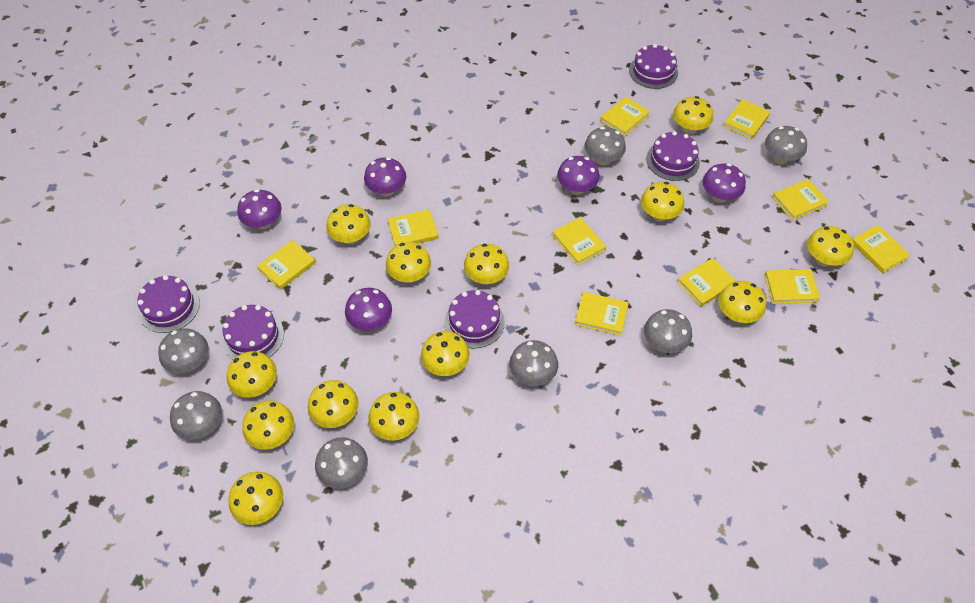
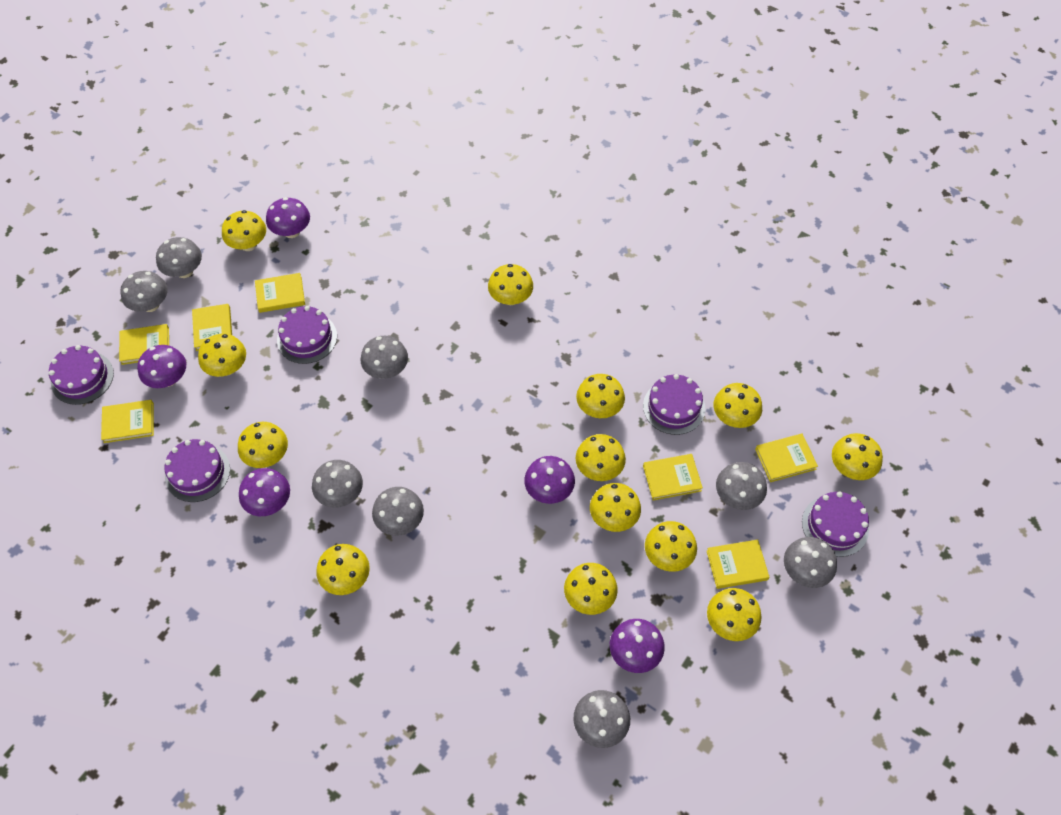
grey mushroom: [158,328,209,374] [170,391,222,440] [315,437,368,489] [509,340,558,386] [584,127,626,166] [644,309,692,353] [765,126,807,164] = 7 -> [120,271,168,312] [156,237,202,278] [312,460,363,508] [361,336,408,379] [372,487,424,536] [573,690,630,748] [716,462,767,510] [784,537,837,588] = 8
yellow book: [257,240,316,290] [388,209,439,246] [552,217,606,265] [575,292,629,336] [600,97,650,136] [678,258,736,307] [723,99,770,139] [764,269,820,304] [772,179,829,221] [852,225,910,273] = 10 -> [101,400,154,443] [119,324,169,365] [192,304,232,351] [255,273,305,313] [643,454,703,500] [707,540,769,589] [755,434,818,482] = 7

